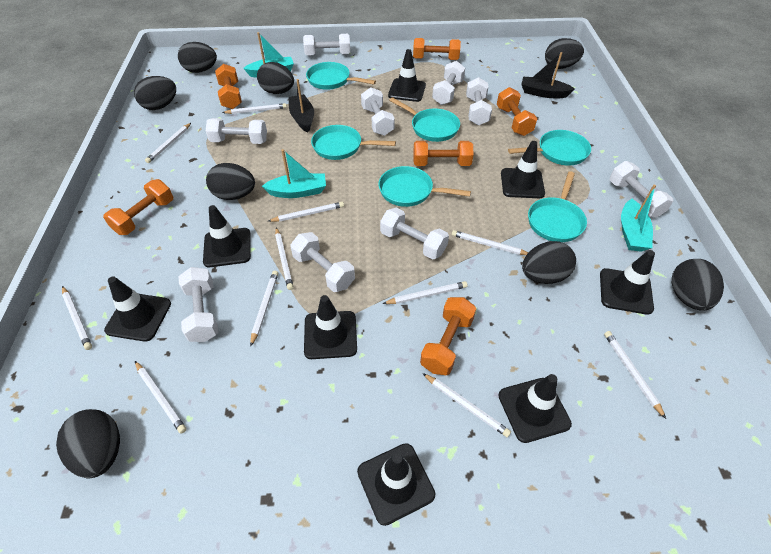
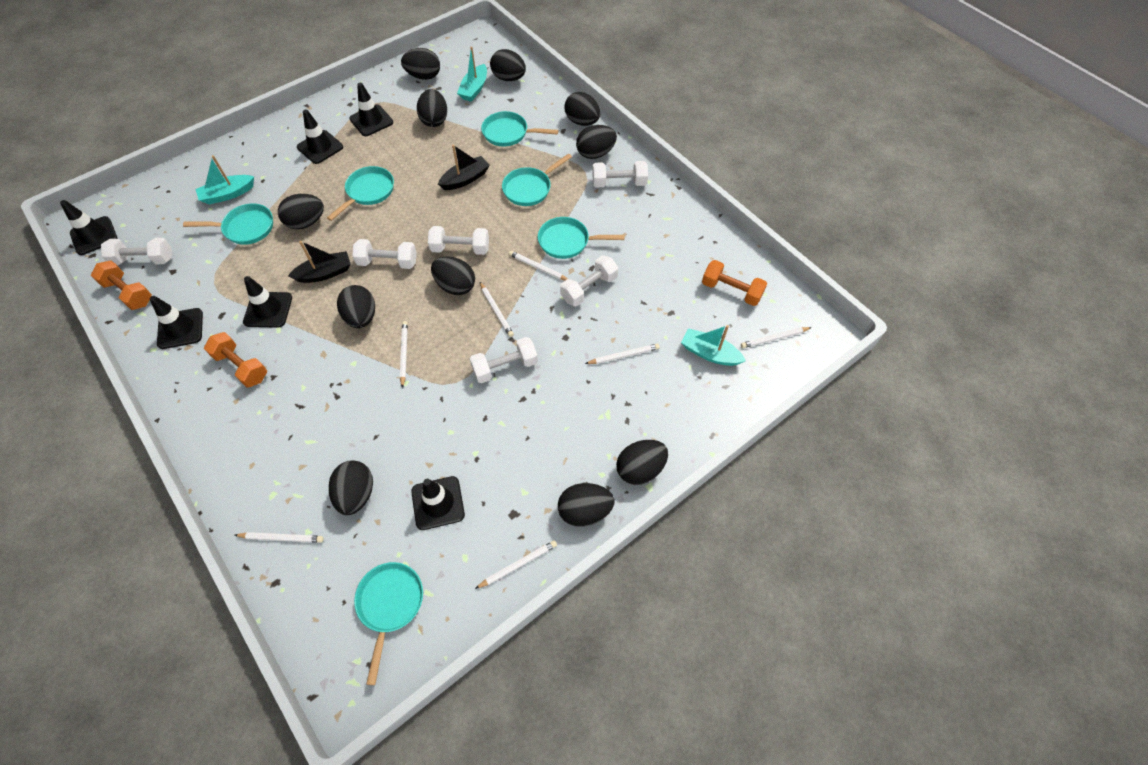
black egg: [56,409,120,478] [134,76,176,110] [178,42,217,73] [206,163,255,200] [257,62,294,94] [522,241,576,284] [545,38,584,69] [672,259,724,311] = 8 -> [278,194,324,229] [329,460,373,515] [337,285,375,328] [401,48,440,80] [417,89,447,127] [431,256,475,295] [490,49,526,81] [558,483,614,527] [565,92,600,126] [576,125,617,159] [616,440,668,485] = 11
black traffic cone: [104,277,171,342] [203,205,251,267] [304,295,357,359] [357,443,435,526] [388,49,426,102] [498,374,572,443] [501,141,545,198] [600,250,655,315] = 8 -> [60,200,117,255] [150,296,203,349] [243,276,292,328] [297,110,343,164] [349,83,393,136] [411,476,465,530] = 6
orange dumbbell: [103,179,173,235] [215,64,242,109] [413,38,461,60] [413,141,473,166] [420,297,476,375] [497,87,537,136] = 6 -> [91,260,152,310] [204,332,267,388] [702,260,767,306] = 3
white dumbbell: [178,267,219,342] [206,118,267,144] [290,232,355,292] [303,34,350,56] [361,87,395,136] [380,208,449,260] [432,61,465,105] [466,77,492,126] [610,161,673,218] = 9 -> [101,238,172,265] [352,239,416,269] [428,226,489,255] [470,337,538,383] [560,255,618,306] [592,161,648,187] = 6
white pencil: [62,286,92,350] [135,361,186,434] [145,123,191,163] [222,103,287,114] [250,271,278,347] [268,202,344,222] [275,227,294,290] [383,281,468,304] [422,373,511,437] [452,230,528,255] [604,331,666,419] = 11 -> [235,532,324,543] [400,321,408,388] [475,540,557,589] [480,282,514,337] [509,251,568,281] [585,344,660,364] [741,327,812,348] = 7

